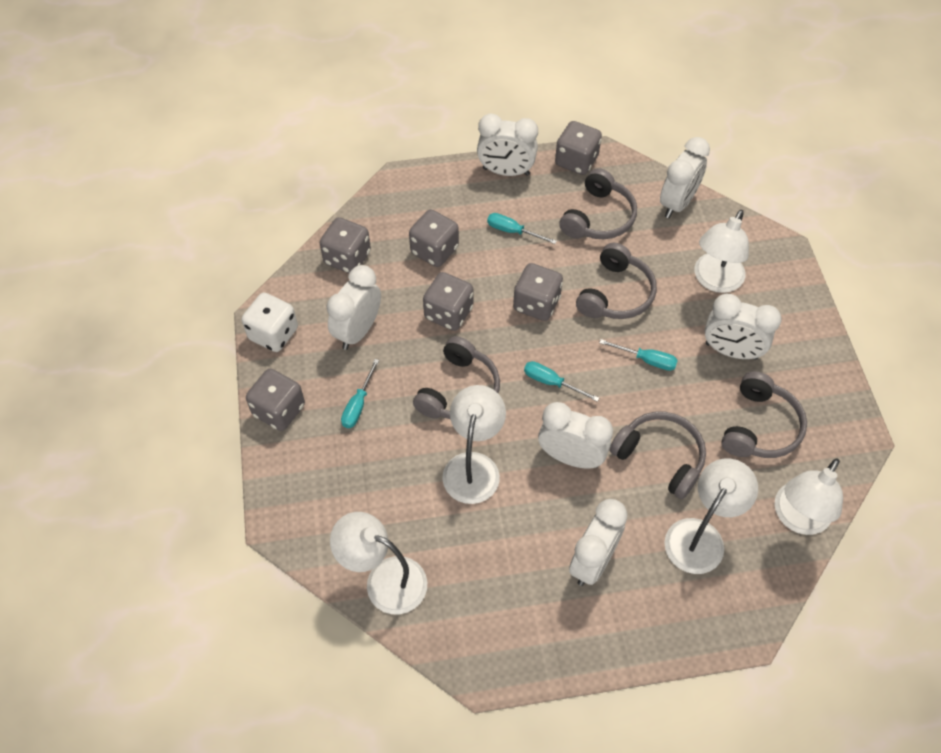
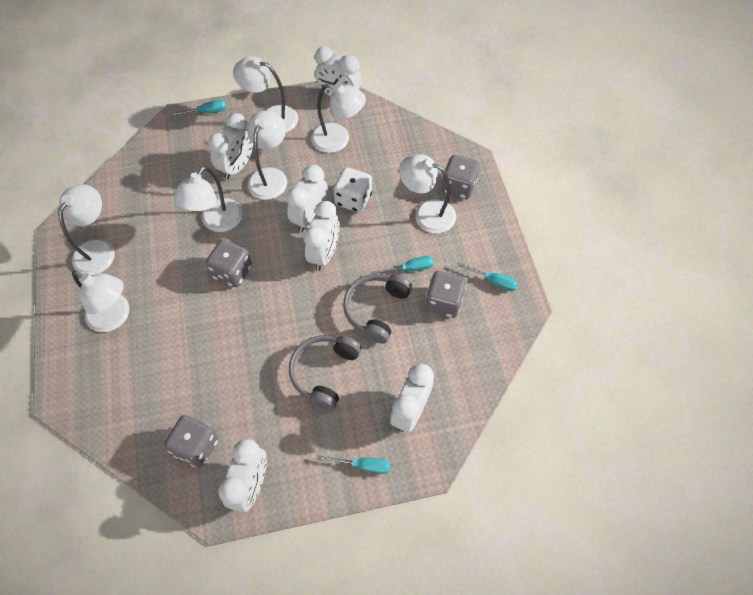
grey dice: [246,369,305,431] [320,217,371,273] [409,209,459,267] [423,272,473,331] [513,263,563,321] [555,121,602,175] = 6 -> [164,415,219,468] [206,239,252,287] [425,271,466,318] [441,155,480,199] = 4
grey headphones: [413,336,500,419] [559,168,637,239] [576,243,657,319] [609,412,706,499] [721,371,807,458] = 5 -> [289,335,361,410] [343,274,412,344] = 2
white lamp: [330,512,427,614] [442,385,506,504] [664,459,758,574] [695,210,749,293] [775,458,843,535] = 5 -> [58,184,115,275] [72,271,129,332] [173,166,243,232] [233,56,298,133] [247,110,287,200] [311,83,366,153] [399,154,456,233] = 7

